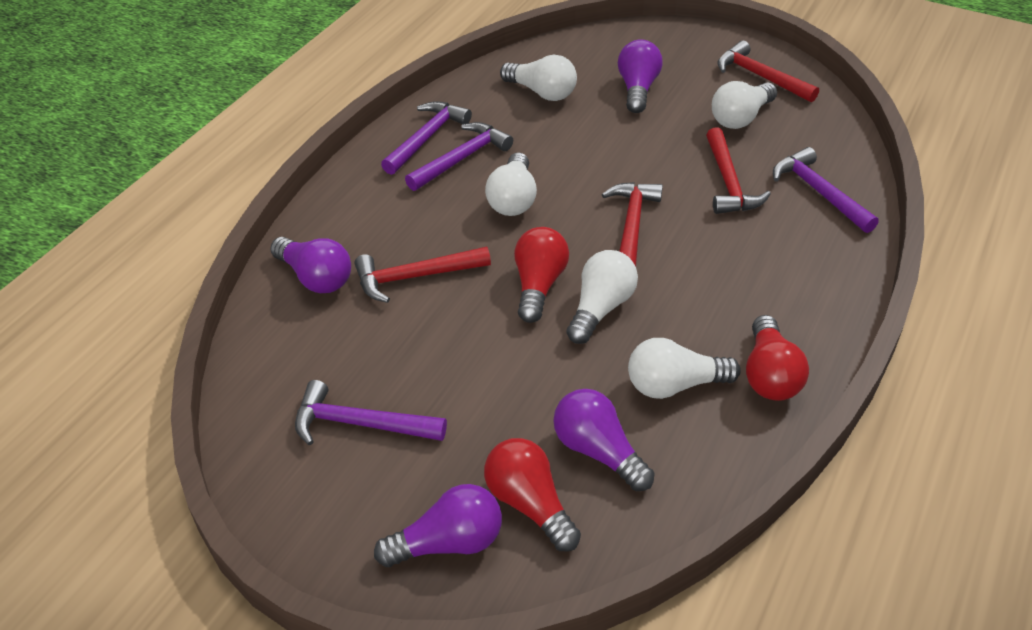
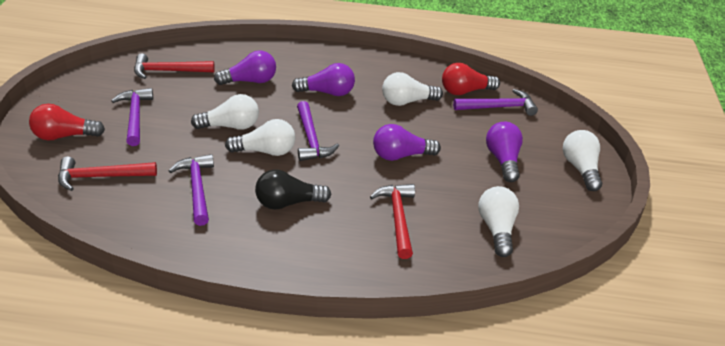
black light bulb: none = 0 -> [255,169,331,210] = 1
red hammer: [355,247,491,303] [602,182,663,266] [706,127,771,214] [717,40,819,103] = 4 -> [58,156,157,191] [134,53,215,79] [370,184,415,259] = 3
red light bulb: [484,438,581,551] [514,227,569,323] [746,315,809,401] = 3 -> [29,104,105,141] [442,63,500,95] = 2

